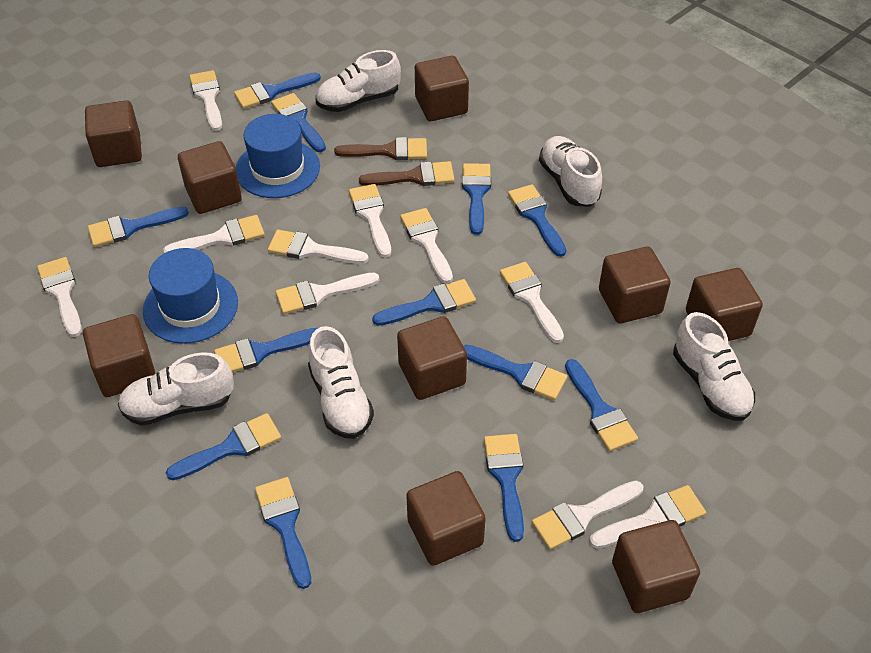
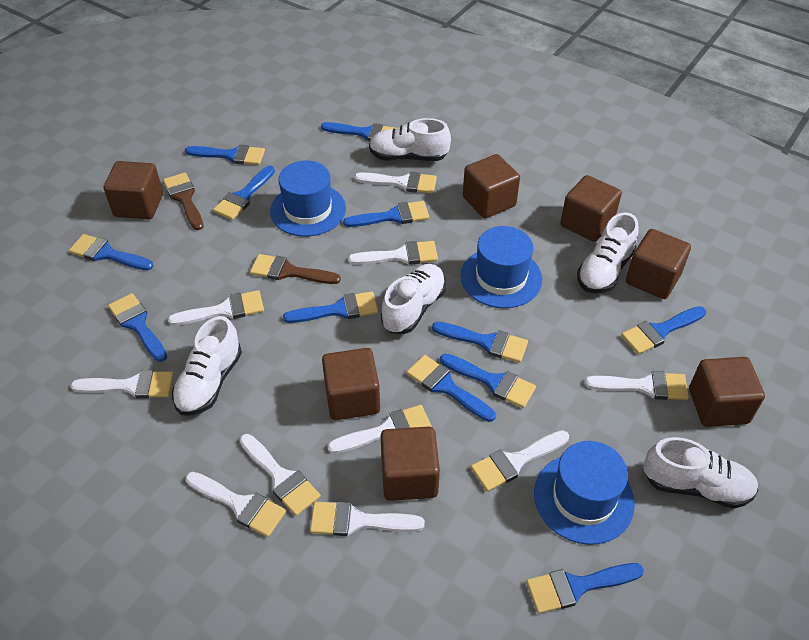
blue hat: [143,248,238,344] [236,114,320,198] = 2 -> [270,161,346,236] [461,226,542,308] [534,441,635,545] = 3
brown cube: [83,314,156,397] [85,100,142,167] [178,141,242,214] [397,316,467,400] [406,471,486,566] [415,56,469,121] [599,246,671,323] [612,520,700,613] [686,268,763,341] = 9 -> [104,161,163,219] [322,348,380,420] [381,427,440,501] [463,154,520,218] [560,175,622,242] [626,229,691,299] [689,357,765,427] = 7

